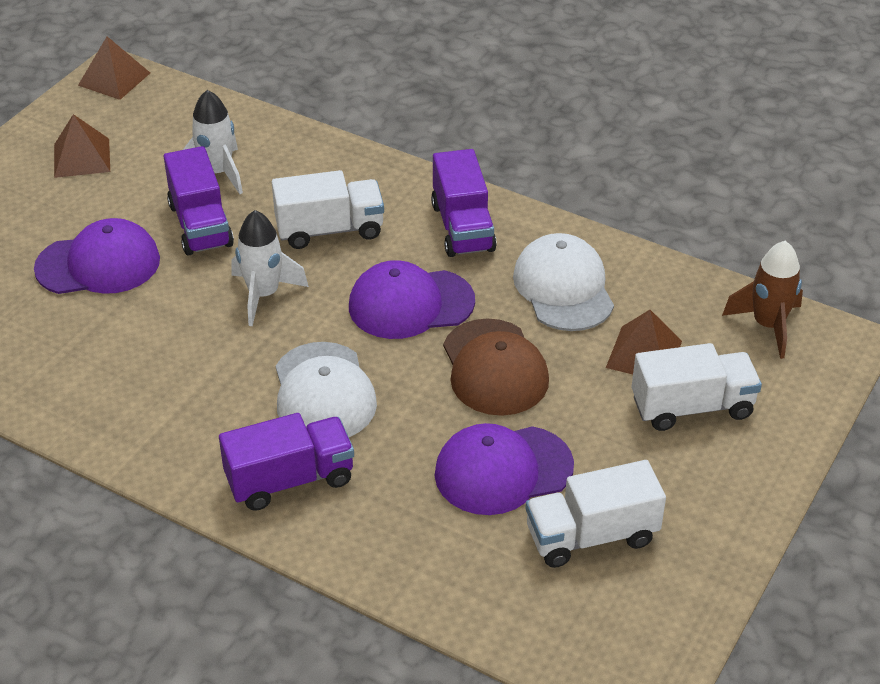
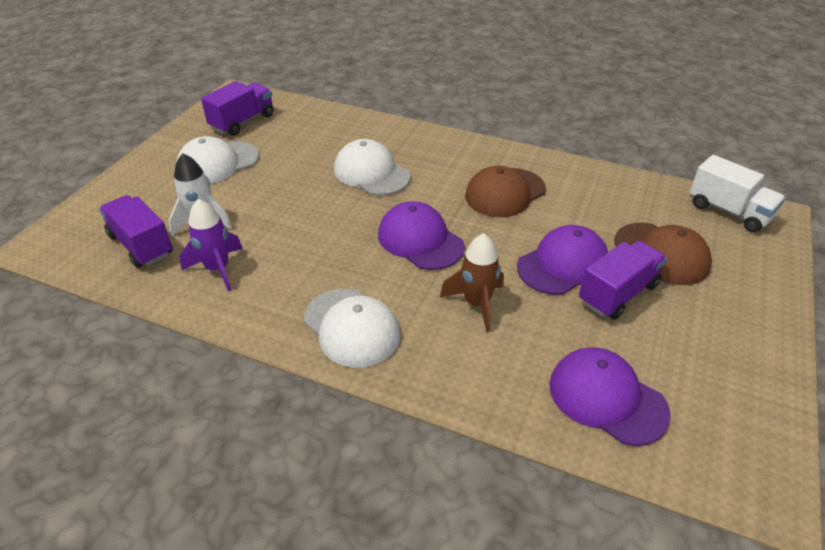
brown cap: [443,319,549,416] = 1 -> [465,166,546,217] [614,223,712,285] = 2
brown pyramid: [54,114,110,178] [78,37,150,100] [606,310,682,374] = 3 -> none = 0
purple rocket: none = 0 -> [179,199,243,292] = 1
white cap: [276,342,377,437] [513,233,614,331] = 2 -> [177,136,259,183] [304,289,401,368] [334,139,411,196] = 3
white rocket: [183,90,243,194] [232,210,309,326] = 2 -> [168,153,232,236] = 1
white truck: [272,170,384,249] [525,460,666,568] [632,343,762,431] = 3 -> [689,155,785,232] = 1

